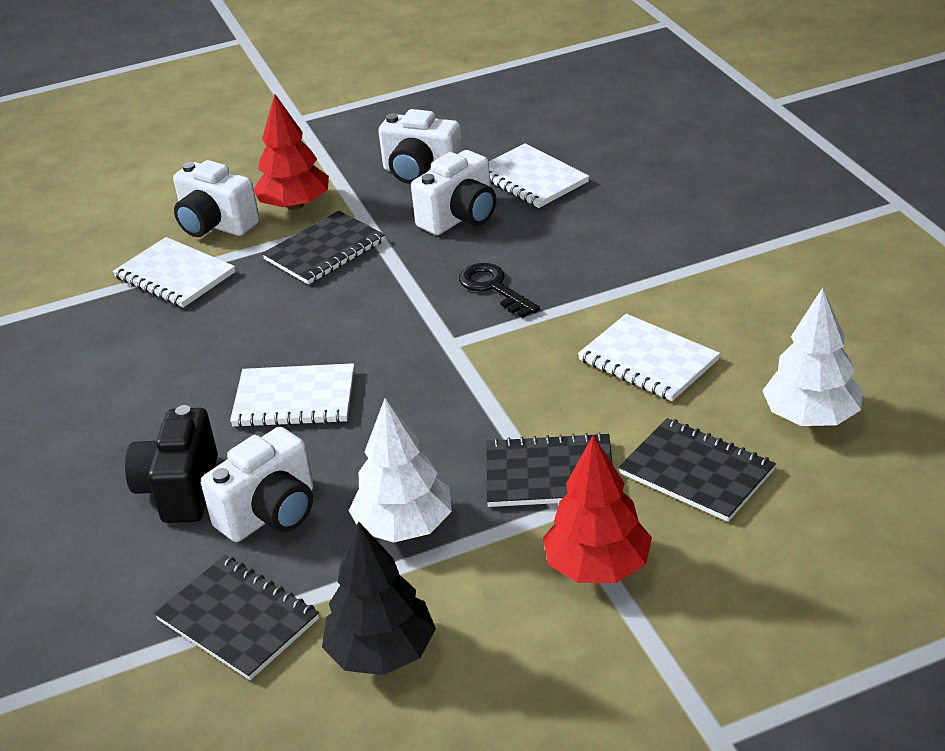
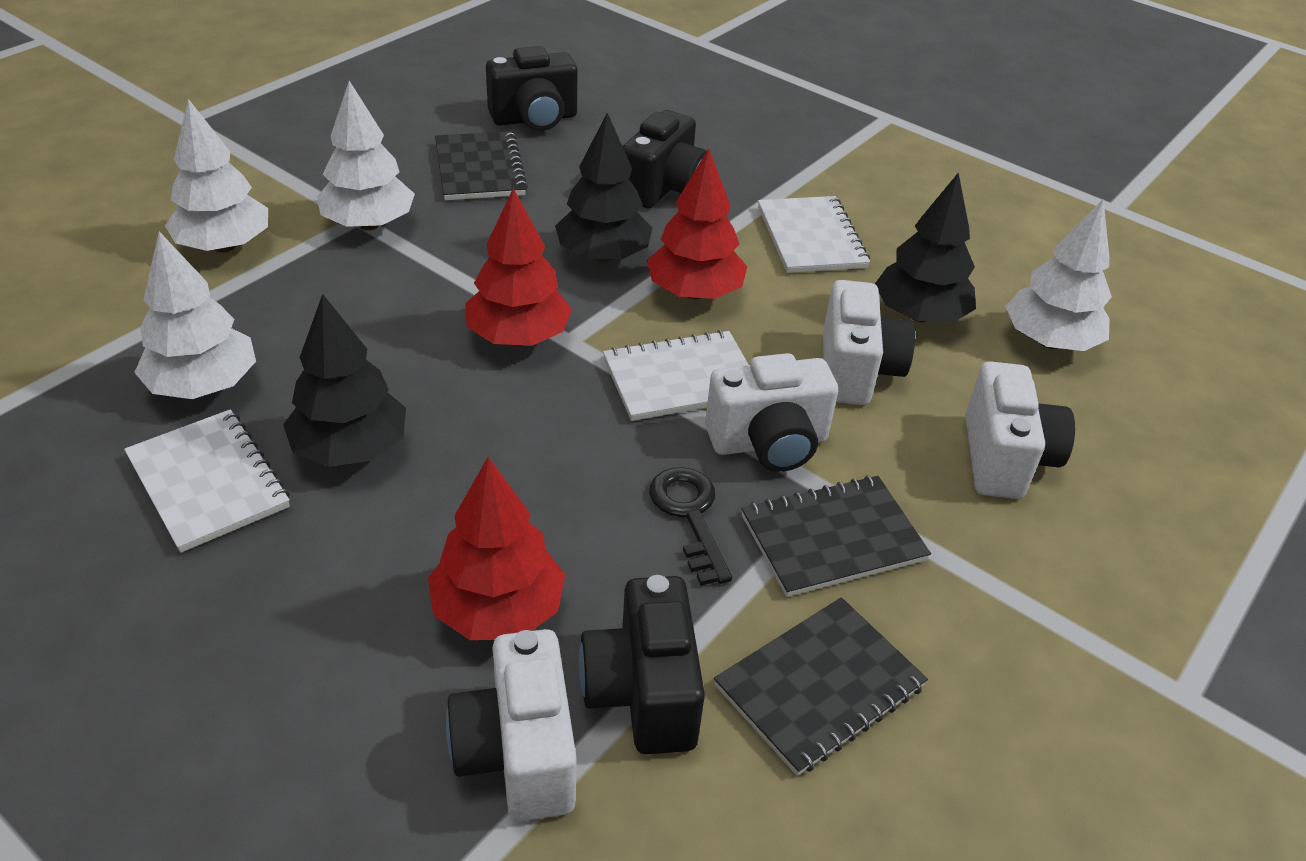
black camera: [125,405,218,523] = 1 -> [486,46,578,131] [579,575,705,754] [623,110,707,209] = 3
black notebook: [154,555,319,680] [262,210,385,285] [486,432,613,507] [618,418,776,522] = 4 -> [435,131,528,200] [714,597,928,776] [741,475,931,597] = 3
black tree: [322,521,436,675] = 1 -> [283,294,406,467] [555,113,652,262] [875,172,976,322] = 3
red tree: [254,94,329,210] [543,435,652,583] = 2 -> [428,457,565,640] [465,188,572,346] [647,149,747,299] = 3
white notebook: [113,237,235,308] [230,363,354,427] [489,143,589,208] [578,314,720,401] = 4 -> [124,409,290,553] [603,330,749,421] [758,196,870,273] = 3
white tree: [348,398,452,542] [762,288,862,426] = 2 -> [134,231,256,399] [165,99,268,253] [317,81,415,230] [1005,200,1112,351] = 4

